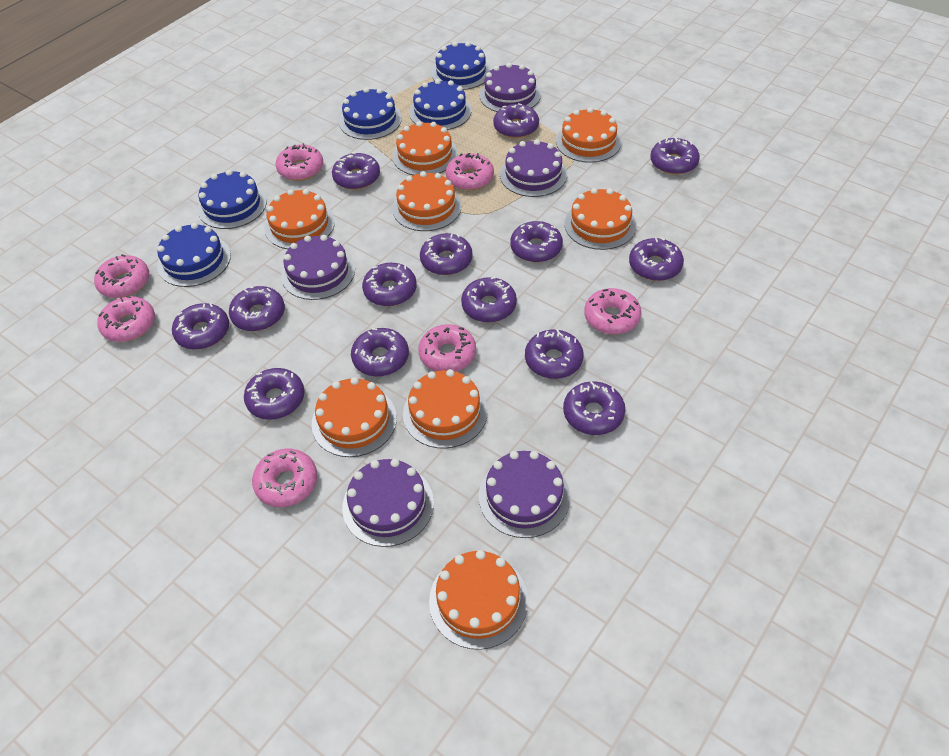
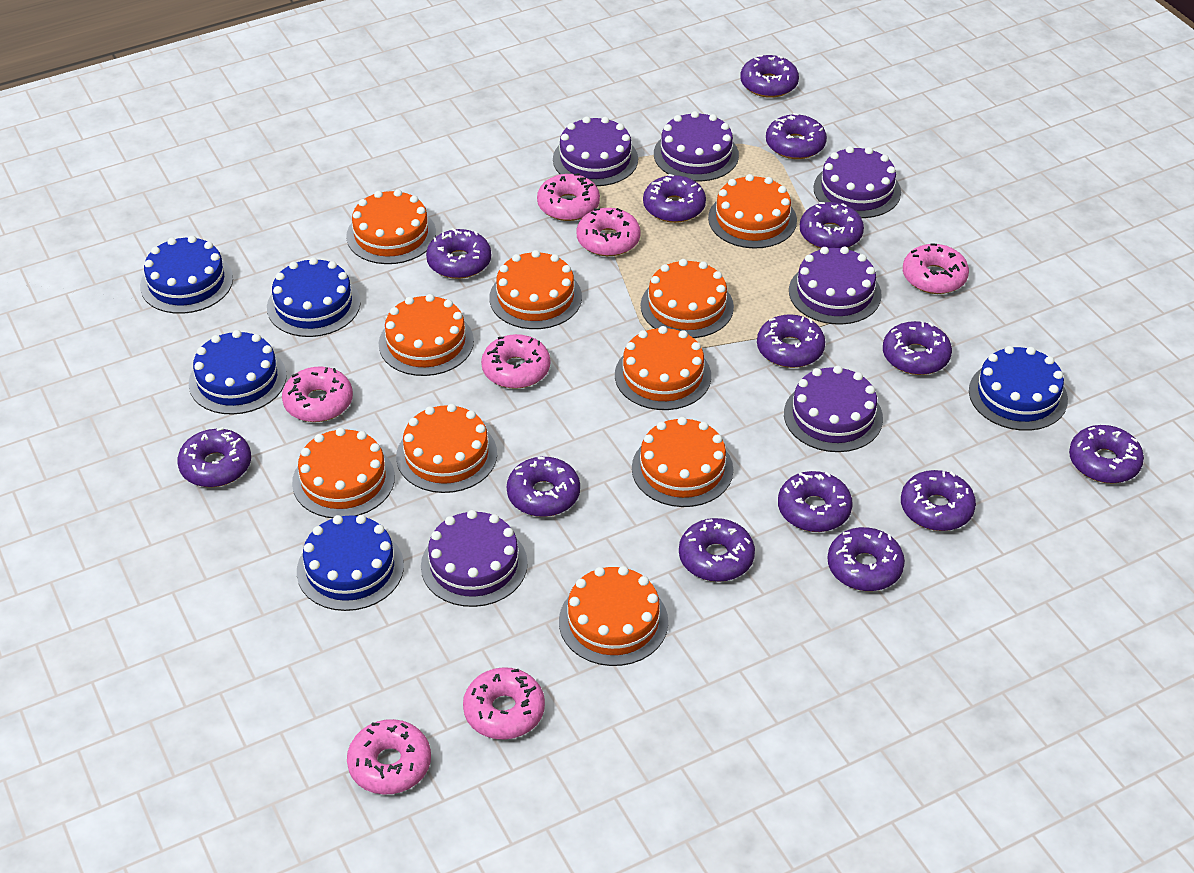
orange cake: [264,189,335,249] [312,377,397,457] [392,121,458,175] [392,171,462,231] [403,369,488,449] [429,550,528,650] [556,107,621,163] [564,188,636,250] = 8 -> [292,428,395,518] [346,189,436,264] [379,294,474,376] [396,404,497,493] [489,250,582,329] [559,566,668,666] [615,326,711,410] [632,417,733,507] [641,259,734,338] [708,174,797,248] = 10
purple cake: [281,235,355,300] [342,459,434,547] [479,451,570,538] [480,63,541,112] [500,139,567,197] = 5 -> [421,510,528,607] [553,116,638,186] [654,111,739,182] [784,366,883,452] [789,246,882,325] [813,146,901,218] = 6

